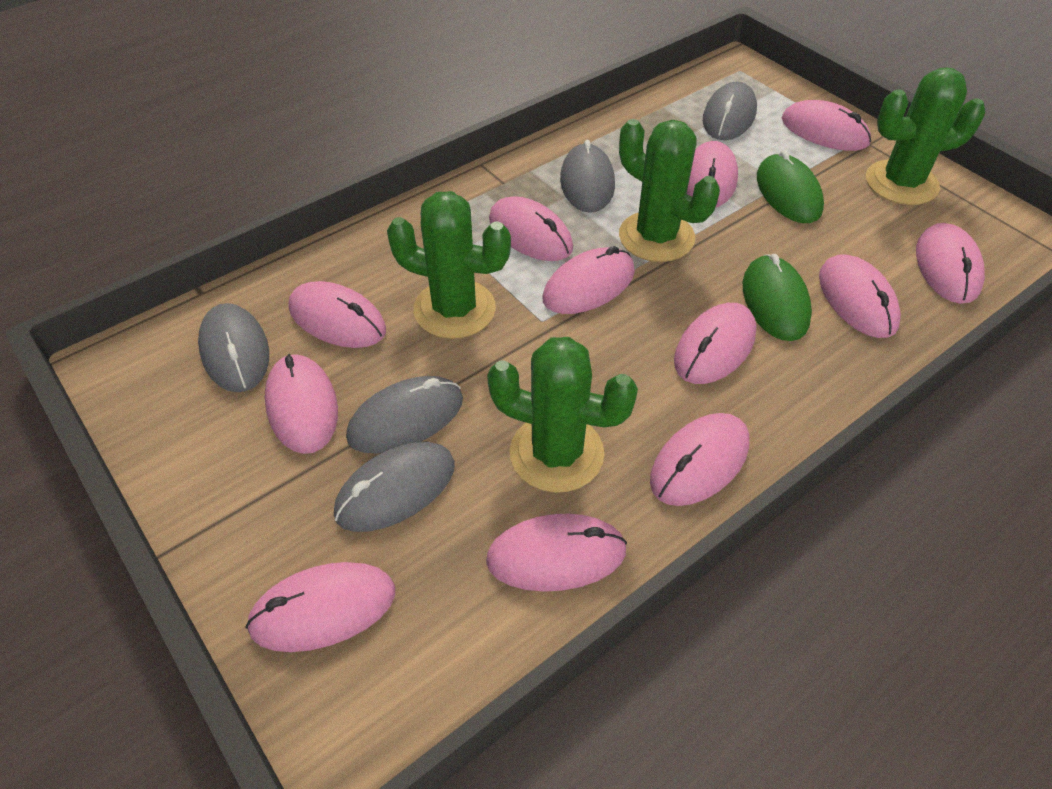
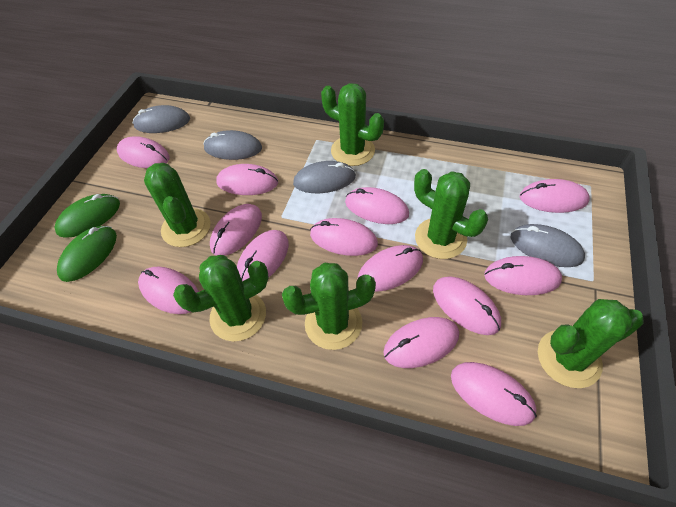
green cactus: [387,191,511,339] [487,337,638,493] [619,119,720,262] [866,67,985,205] = 4 -> [144,163,211,247] [173,255,269,341] [282,263,376,350] [321,83,384,166] [414,169,488,259] [538,299,644,388] = 6
grey mouse: [198,303,269,392] [334,442,455,532] [346,376,463,454] [560,140,615,213] [703,82,757,140] = 5 -> [133,105,190,133] [203,130,262,160] [293,161,356,193] [511,224,585,267] = 4
pink mouse: [246,562,395,652] [265,354,338,454] [289,281,386,348] [486,513,627,592] [489,196,573,261] [543,246,635,314] [650,413,749,506] [674,303,757,384] [687,141,738,208] [782,100,871,151] [819,254,901,338] [916,223,985,304] = 12 -> [117,136,170,168] [138,266,199,314] [210,204,262,256] [216,164,278,195] [237,230,289,281] [310,218,378,256] [345,187,409,224] [358,245,423,292] [383,317,459,368] [433,277,501,335] [451,362,537,426] [484,256,562,295] [520,179,590,213] = 13

